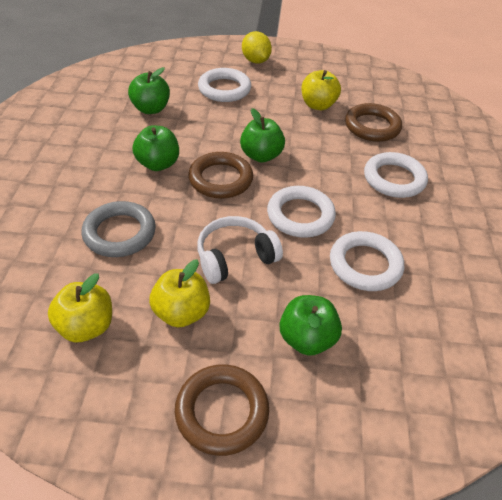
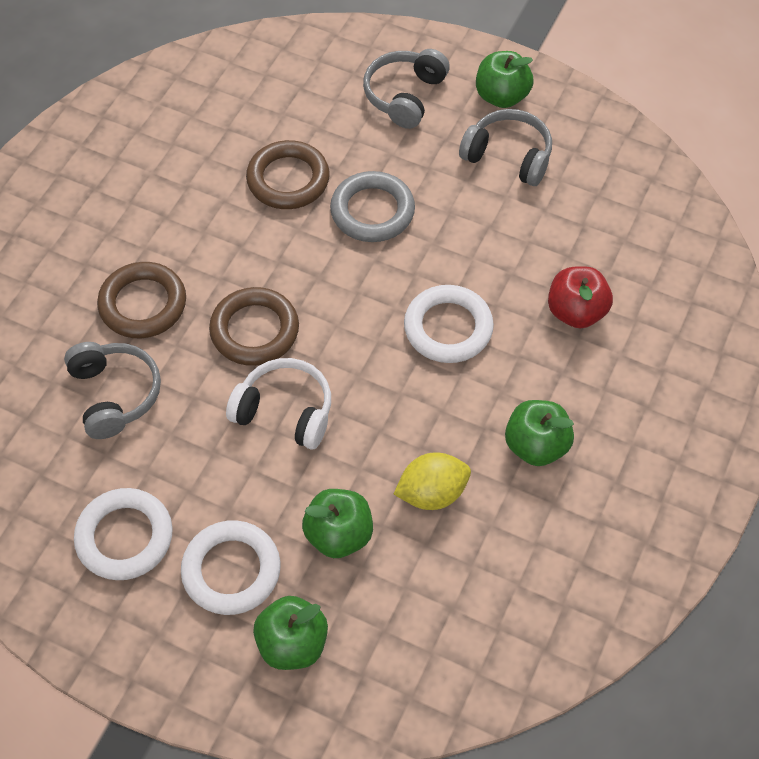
grey headphones: none = 0 -> [64,342,161,439] [363,49,450,129] [459,109,552,186] = 3
red apple: none = 0 -> [548,266,613,328] = 1
white ring: [198,68,251,102] [267,186,336,238] [330,231,404,291] [364,152,428,198] = 4 -> [74,488,173,580] [181,520,281,615] [404,285,494,363] = 3
yellow apple: [48,273,112,342] [149,259,210,327] [301,70,341,110] = 3 -> none = 0

